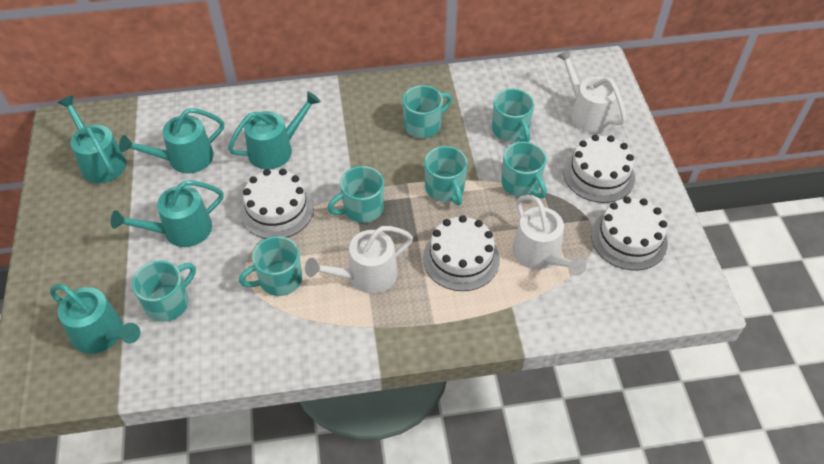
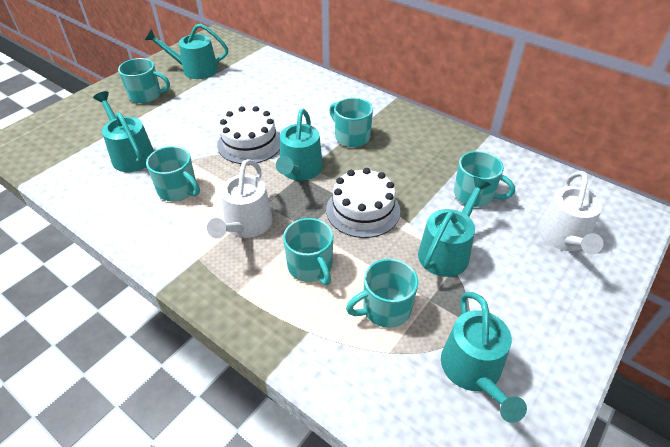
turquoise mug: [132,261,196,322] [239,236,302,296] [327,166,384,223] [403,85,452,138] [424,146,468,205] [492,89,534,142] [501,142,547,198] = 7 -> [118,58,170,103] [146,146,200,201] [283,218,333,285] [329,98,373,147] [346,259,418,328] [454,151,515,207] = 6
white cake: [240,169,314,239] [423,215,500,291] [563,135,635,203] [591,197,668,270] = 4 -> [217,106,280,164] [326,168,400,238] = 2
white watering can: [305,226,413,294] [512,195,586,276] [557,49,626,133] = 3 -> [207,159,272,239] [538,171,604,254] = 2

